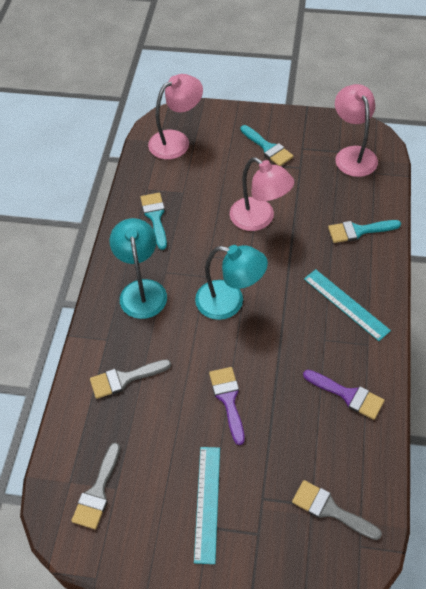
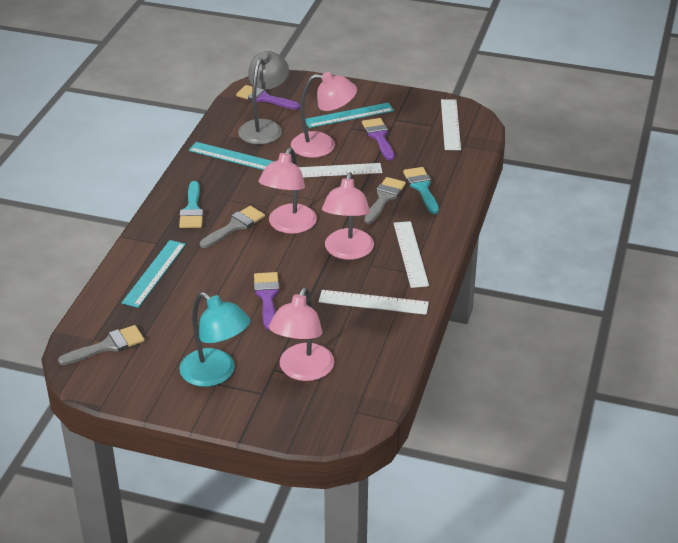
grey lamp: none = 0 -> [238,51,289,144] = 1
pink lamp: [148,74,203,159] [230,157,295,231] [335,84,378,177] = 3 -> [258,148,317,234] [269,287,334,381] [291,72,357,158] [322,172,374,260] = 4
purple brush: [209,367,245,445] [303,370,385,420] = 2 -> [236,85,300,110] [254,272,280,330] [362,118,394,160] = 3
turquoise brush: [140,193,167,250] [240,125,293,166] [328,220,401,243] = 3 -> [179,181,204,228] [403,167,439,214] = 2
turquoise lamp: [109,218,167,319] [195,245,268,320] = 2 -> [179,292,250,387] = 1
turquoise ruler: [194,447,220,564] [304,269,391,341] = 2 -> [122,240,186,308] [189,142,274,170] [306,103,394,128] = 3
white ruler: none = 0 -> [299,163,382,178] [318,290,429,315] [394,221,429,288] [441,99,461,150] = 4

